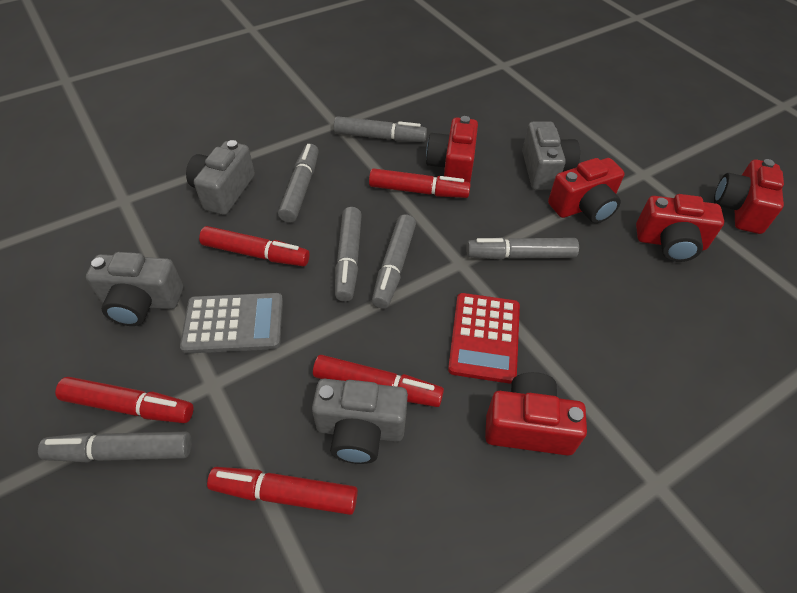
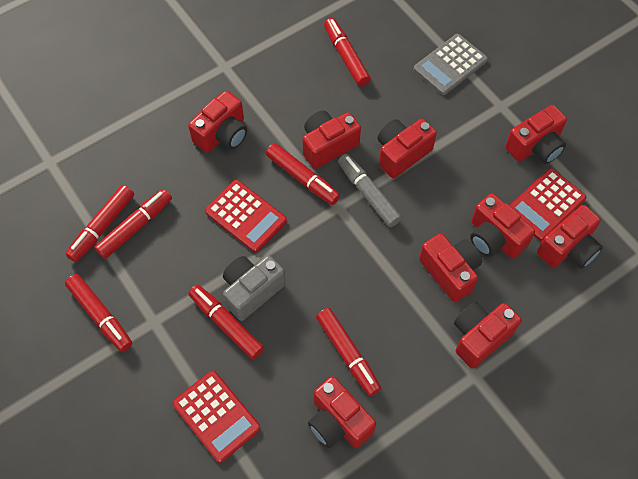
grey camera: [86,252,183,326] [186,140,255,215] [312,379,408,464] [522,121,580,190] = 4 -> [223,255,285,321] = 1
grey marker: [38,432,192,463] [278,144,319,223] [334,116,427,142] [335,207,362,302] [372,214,416,309] [466,237,579,260] = 6 -> [338,154,402,227] = 1
red calculator: [448,293,520,384] = 1 -> [172,370,261,463] [205,180,287,252] [509,168,586,241] = 3
red camera: [426,116,478,182] [485,372,587,456] [548,158,625,223] [636,194,724,262] [714,159,784,234] = 5 -> [188,90,247,153] [302,111,361,169] [308,376,376,448] [378,119,437,178] [419,233,482,302] [454,302,521,369] [470,193,535,259] [505,105,567,164] [537,205,603,269] = 9
red marker: [55,377,193,423] [199,226,310,266] [207,467,358,515] [313,355,444,407] [369,168,471,198] = 5 -> [65,274,132,352] [66,185,134,262] [94,189,172,259] [188,285,264,360] [266,143,340,205] [316,308,381,396] [324,18,371,86] = 7

